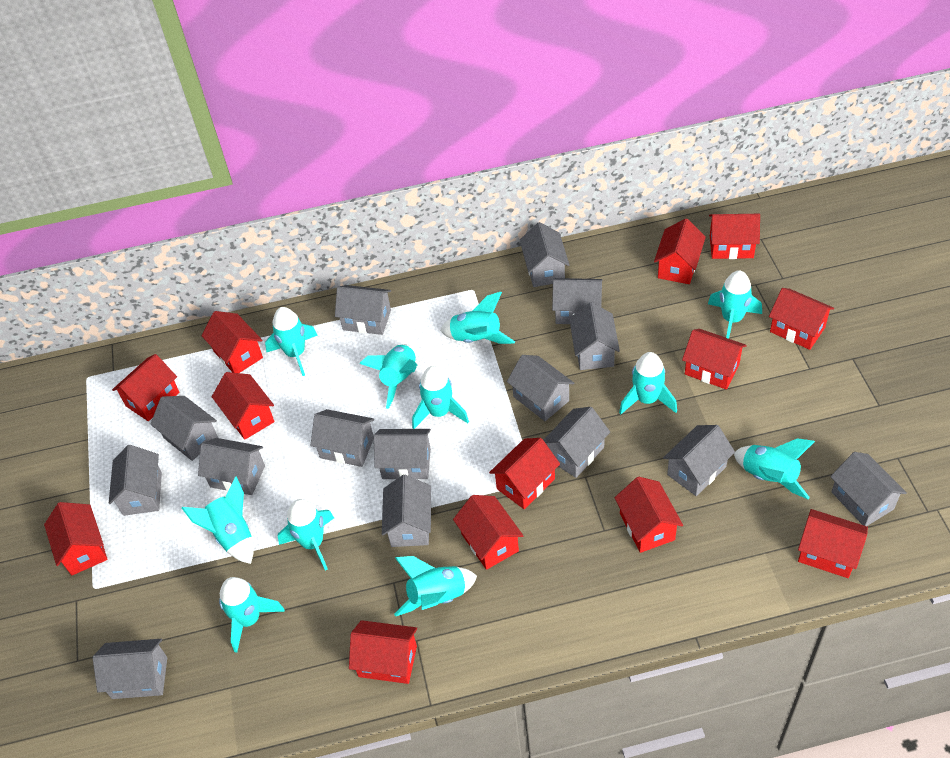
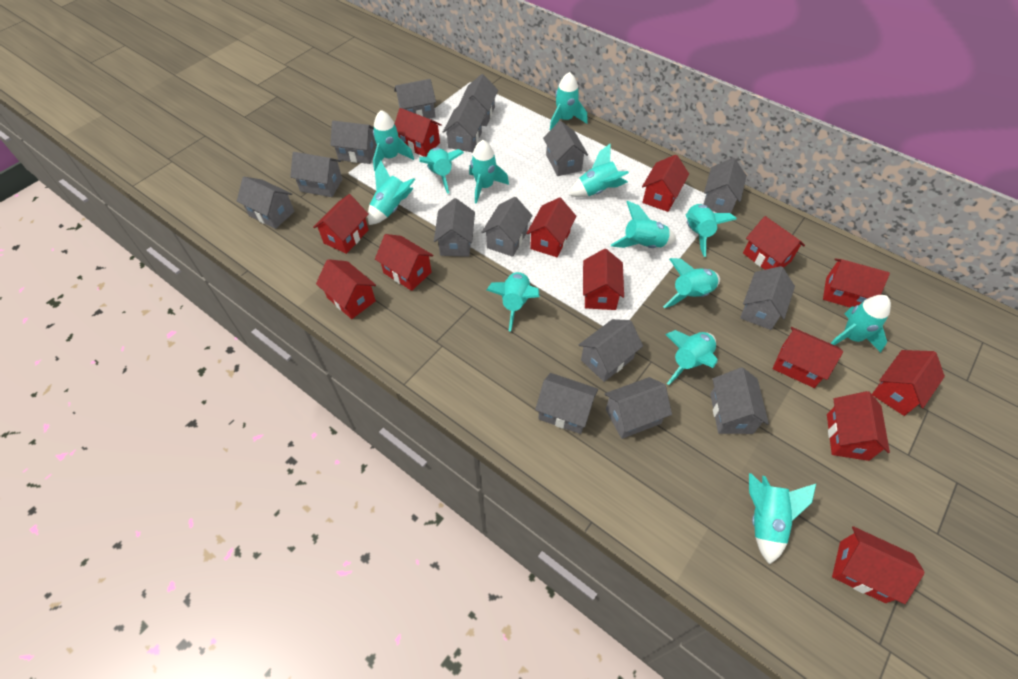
turquoise rocket: [182,477,254,564] [219,577,285,653] [265,307,318,376] [278,499,334,571] [359,344,417,409] [394,556,477,616] [412,366,469,429] [440,292,515,344] [619,352,677,415] [708,270,762,339] [734,438,815,499] = 11 -> [367,161,415,225] [373,110,414,171] [419,147,464,194] [469,140,509,204] [486,272,539,331] [550,72,588,130] [570,144,629,197] [611,201,676,248] [663,258,720,308] [665,330,718,385] [686,204,737,257] [749,473,816,565] [830,295,891,353] = 13

